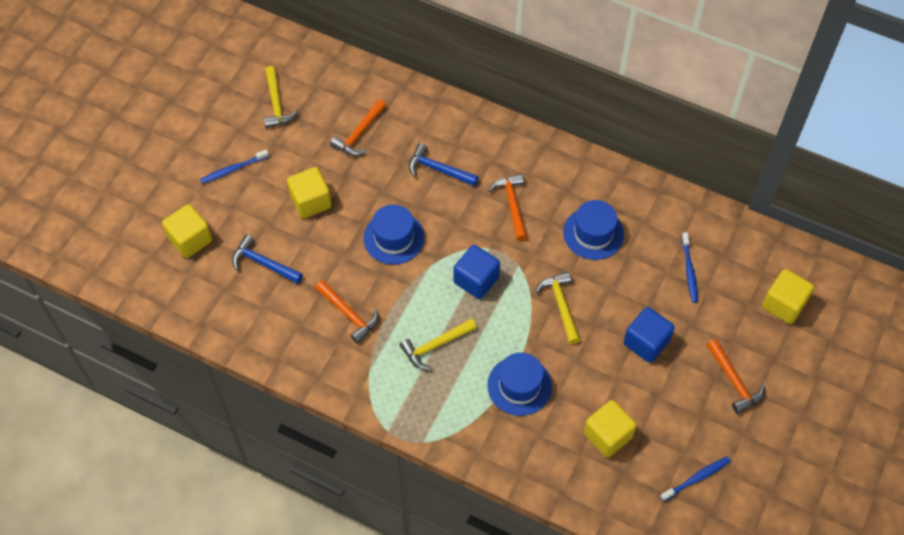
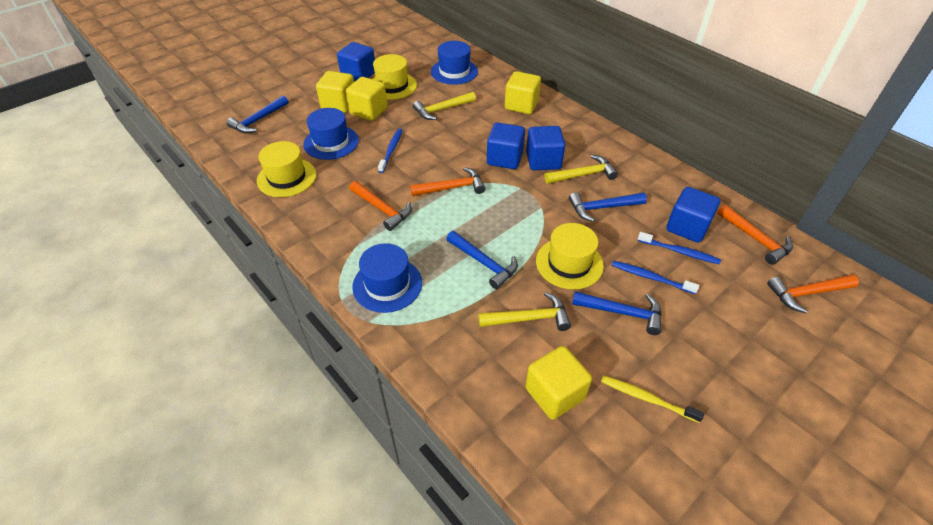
blue cube: [454,245,500,299] [623,307,675,363] = 2 -> [337,42,375,81] [487,123,525,169] [526,126,565,170] [666,187,720,243] = 4
blue hammer: [232,235,303,284] [409,143,479,186] = 2 -> [226,95,288,133] [446,231,518,289] [569,192,647,222] [572,291,662,335] = 4
yellow hat: none = 0 -> [257,141,316,197] [373,54,417,100] [536,223,604,290] = 3
yellow toothbrush: none = 0 -> [601,375,704,423] = 1

